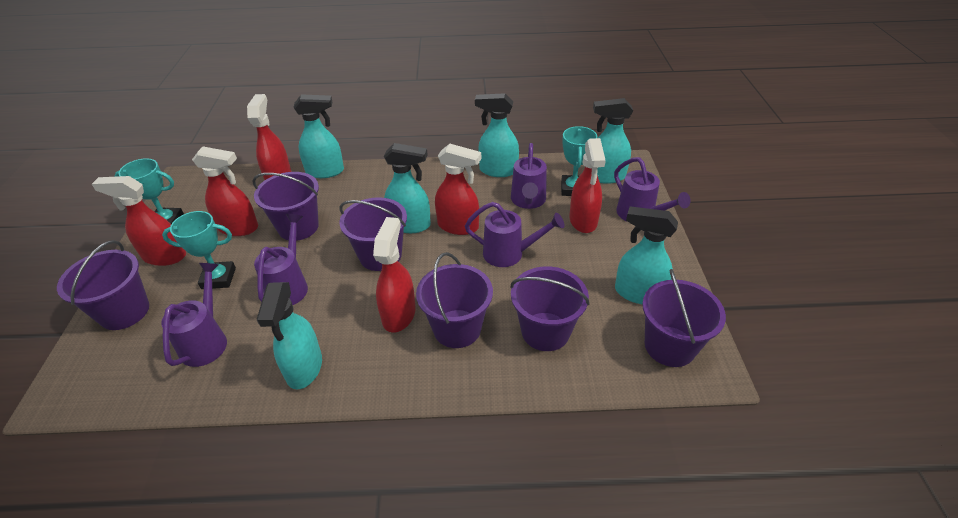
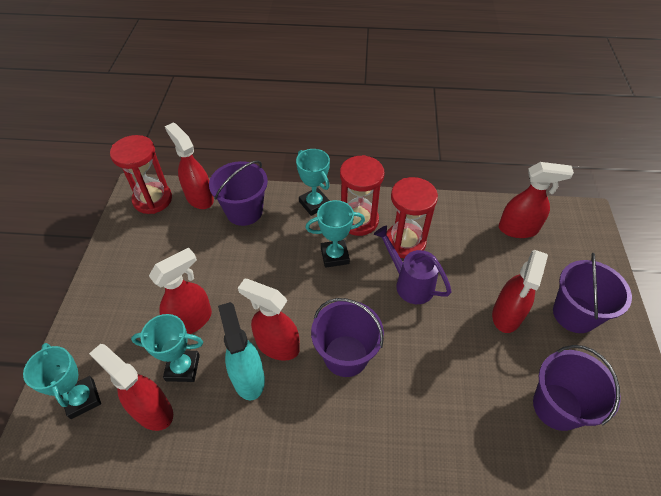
purple bucket: [57,240,149,330] [253,172,319,241] [339,198,407,271] [416,252,493,348] [510,266,590,351] [642,269,726,367] = 6 -> [209,160,268,226] [311,298,384,377] [533,345,621,431] [553,253,632,333] = 4
purple watering can: [161,263,227,367] [254,214,308,305] [465,202,564,267] [511,143,547,209] [614,157,690,221] = 5 -> [374,226,452,304] = 1
red hourglass: none = 0 -> [110,135,172,214] [340,155,385,236] [386,177,438,259] = 3
turquoise spray bottle: [256,282,322,390] [293,94,344,178] [384,143,431,233] [475,93,519,177] [593,98,633,184] [615,206,678,304] = 6 -> [218,302,265,400] = 1
turquoise trophy: [114,158,184,224] [162,211,236,289] [561,126,597,196] = 3 -> [23,343,101,419] [131,314,203,382] [296,149,330,216] [305,200,365,268] = 4

